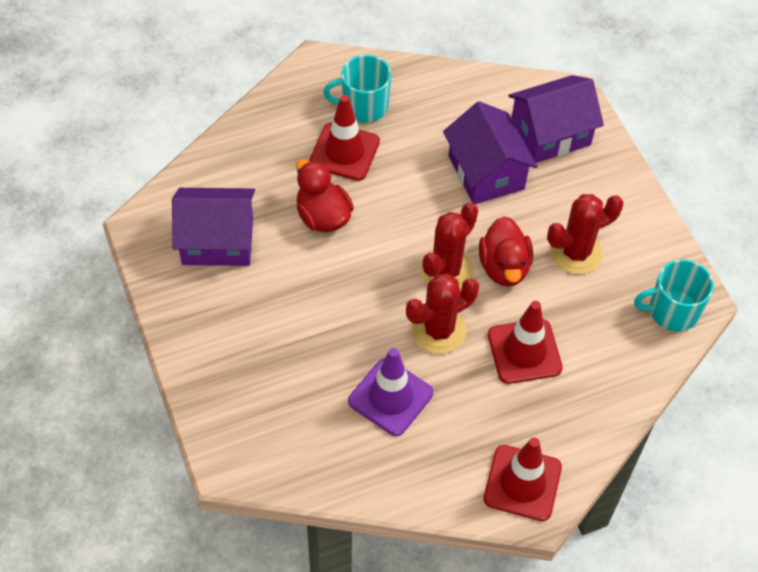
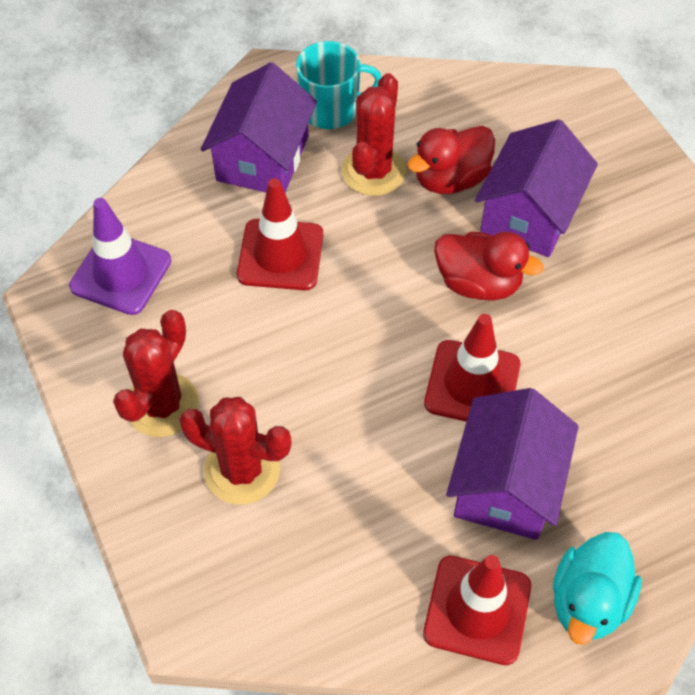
turquoise duck: none = 0 -> [553,532,642,645] = 1
turquoise mug: [323,55,391,122] [634,259,714,331] = 2 -> [296,41,382,129] = 1

